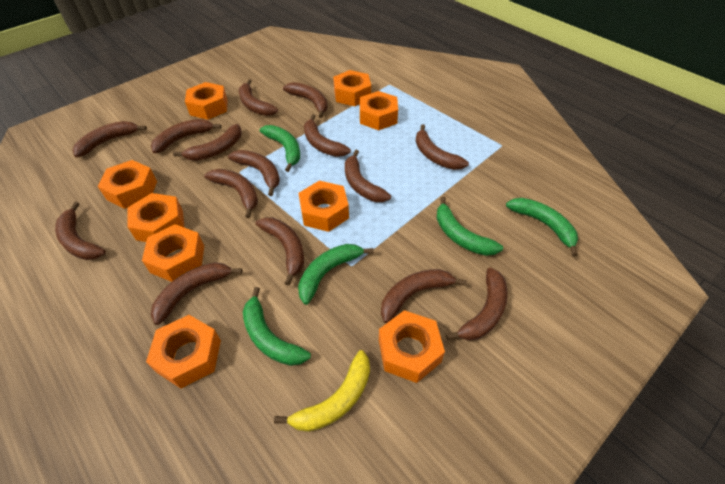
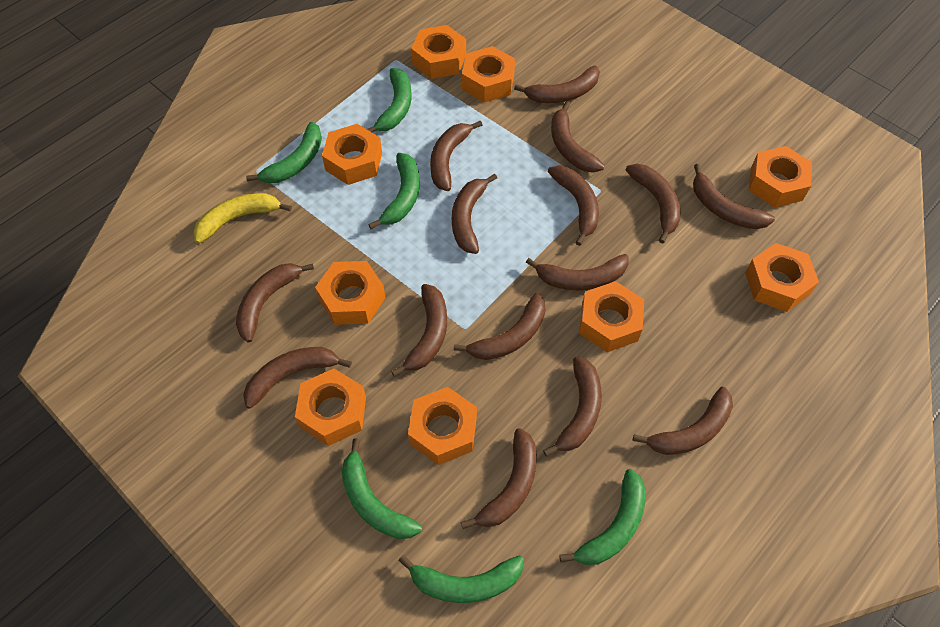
green banana: [243,287,311,366] [260,125,300,172] [298,244,374,305] [436,197,503,256] [506,198,578,257] = 5 -> [246,122,322,183] [341,438,422,539] [367,68,412,132] [368,153,420,229] [399,555,524,603] [559,469,646,565] = 6

